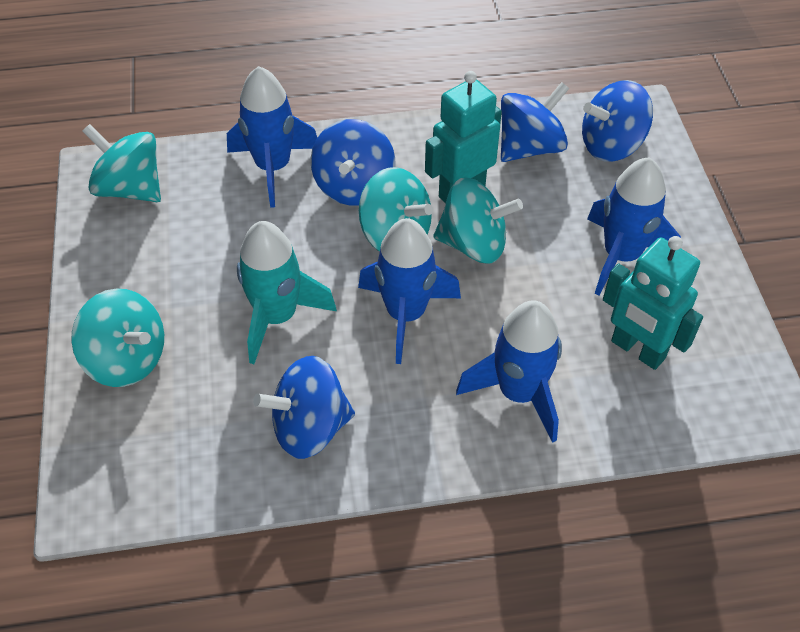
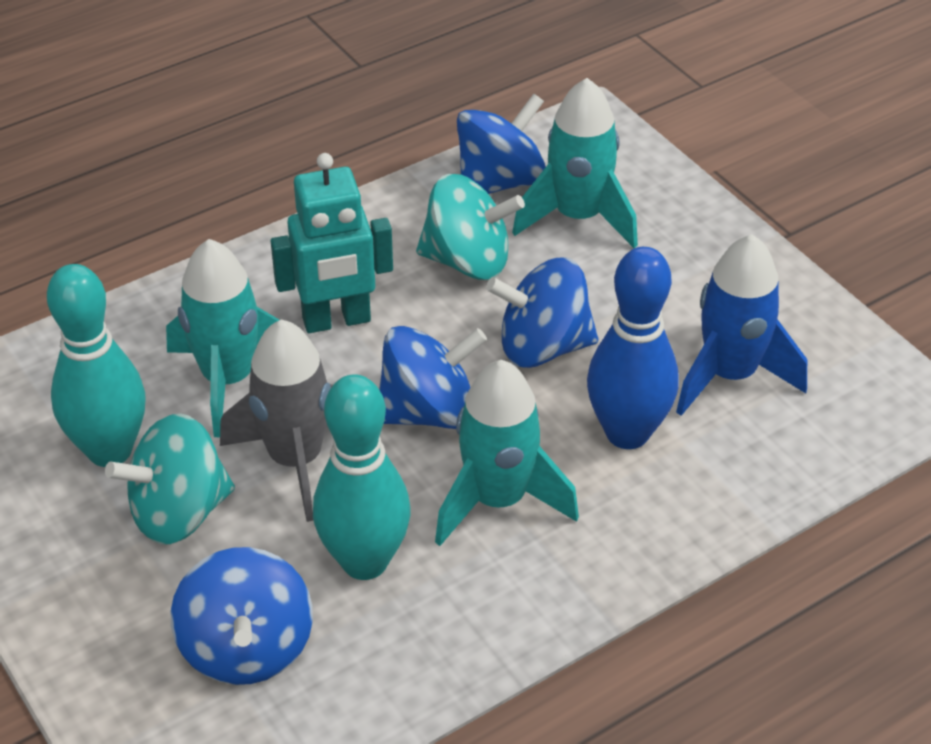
blue bowling pin: none = 0 -> [587,247,678,449] = 1
blue rocket: [227,66,317,208] [358,218,461,364] [456,300,562,443] [587,157,681,295] = 4 -> [676,234,807,416] = 1
grey rocket: none = 0 -> [220,319,333,522] = 1
turquoise bowling pin: none = 0 -> [47,264,145,467] [313,374,410,580] = 2
turquoise robot: [425,71,502,203] [603,236,703,370] = 2 -> [271,153,393,333] = 1
turquoise rocket: [237,221,337,364] = 1 -> [166,239,279,437] [435,360,579,546] [512,78,638,248] = 3
turquoise spinning top: [71,288,164,387] [82,124,161,202] [359,167,433,252] [433,177,523,264] = 4 -> [105,413,235,545] [416,174,525,280] = 2

